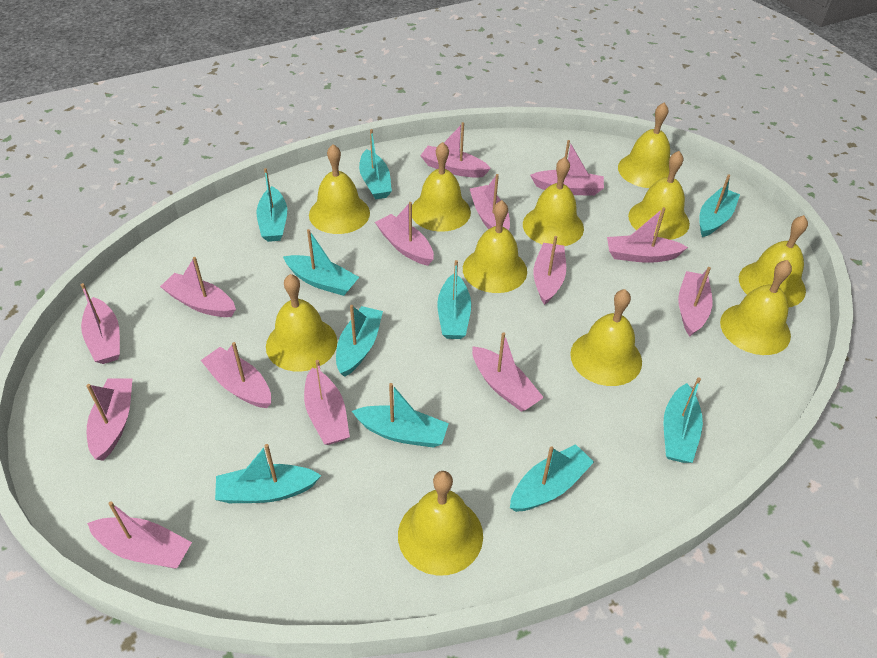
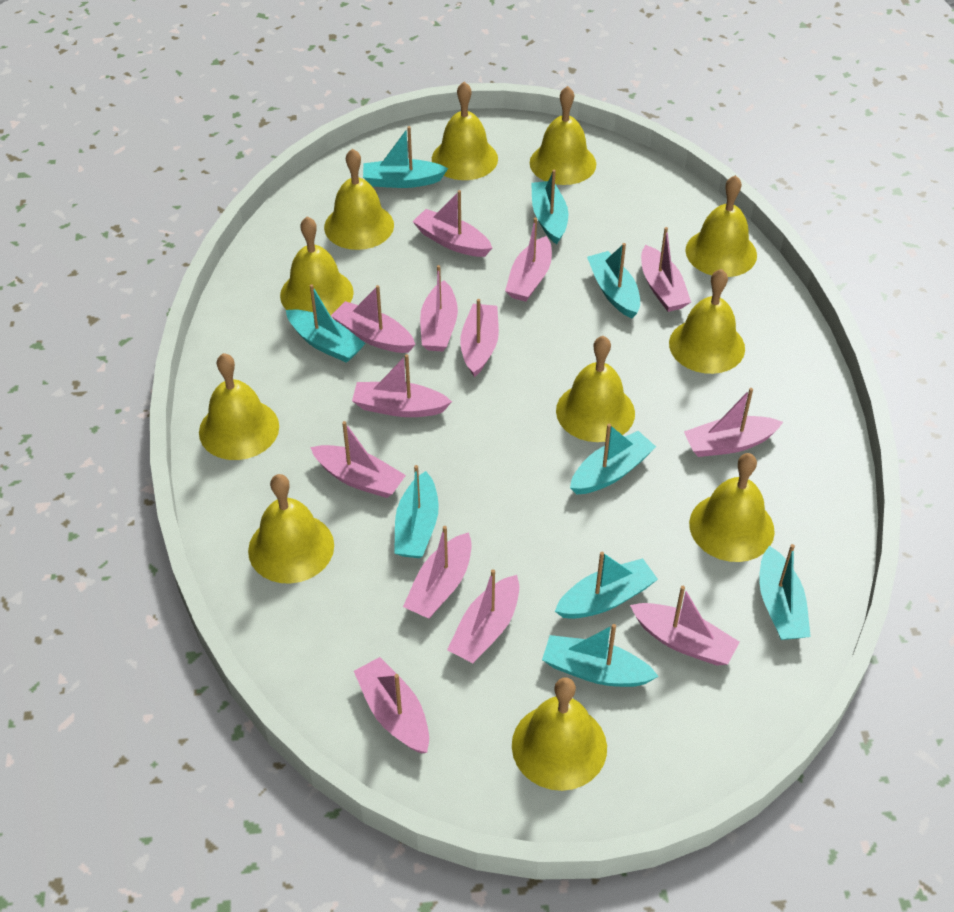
pink boat: [81,283,120,364] [86,378,133,461] [87,501,192,569] [160,257,236,317] [201,342,271,408] [304,360,350,445] [375,202,434,266] [420,122,491,178] [470,174,510,230] [472,332,544,412] [530,140,604,196] [533,236,566,305] [607,207,688,263] [678,267,712,336] = 14 -> [310,421,406,498] [331,285,415,353] [352,354,452,417] [354,657,429,754] [403,526,472,619] [412,190,492,257] [420,265,458,352] [447,569,519,663] [460,299,499,377] [505,218,552,302] [630,586,739,666] [641,227,691,312] [684,388,783,457] = 13
turquoise boat: [215,444,322,503] [256,168,287,242] [283,229,359,296] [336,305,383,377] [352,383,449,448] [359,129,392,200] [437,260,471,339] [510,444,594,512] [664,377,703,463] [699,174,740,237] = 10 -> [286,284,366,363] [363,126,448,188] [394,465,439,558] [531,170,568,244] [542,624,659,687] [555,552,658,619] [570,424,656,494] [587,243,640,319] [759,544,811,640] = 9

